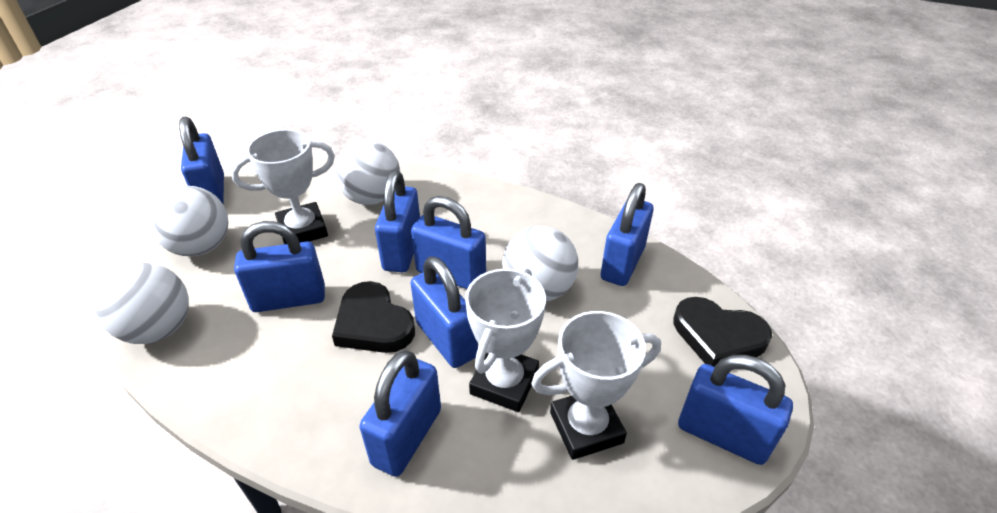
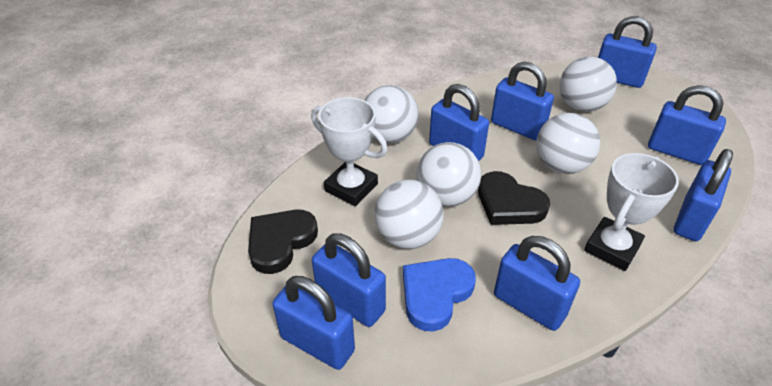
blue heart: none = 0 -> [403,258,476,332] = 1
white ball: [95,263,189,344] [149,186,229,256] [335,140,400,205] [502,226,578,301] = 4 -> [365,85,419,143] [374,180,444,249] [416,142,481,207] [536,113,600,174] [560,57,617,112] = 5
white trophy: [231,129,335,244] [465,268,546,412] [531,311,661,460] = 3 -> [311,97,387,206] [584,153,679,271] = 2

